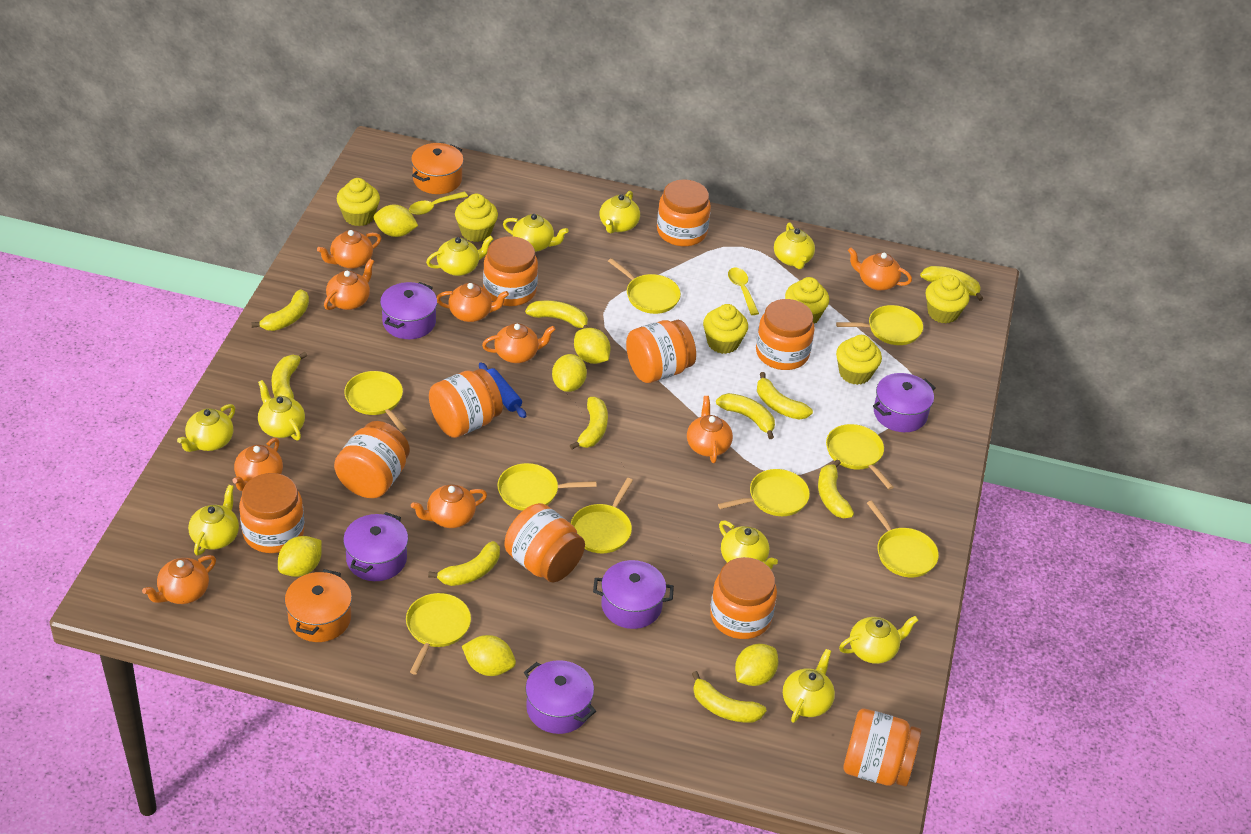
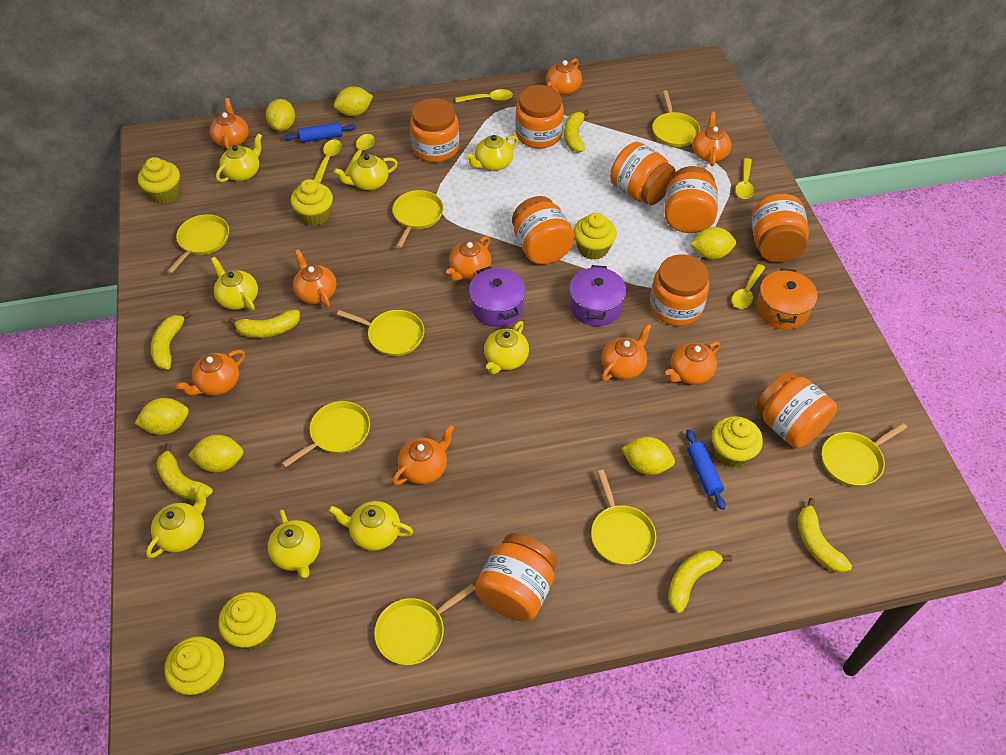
blue rolling pin: [479,362,526,418] = 1 -> [284,122,356,143] [686,429,725,510] = 2
orange jar: [239,473,305,553] [334,421,410,498] [429,369,503,438] [483,236,538,306] [505,503,585,582] [626,320,696,383] [657,179,711,246] [710,557,777,639] [756,299,815,370] [843,709,922,787] = 10 -> [410,98,459,162] [475,533,557,622] [512,196,575,265] [515,85,564,149] [610,142,676,205] [650,254,709,326] [664,166,718,233] [751,194,809,262] [756,371,837,448] = 9
orange pot: [285,569,352,642] [411,143,464,194] = 2 -> [756,268,818,330] = 1
purple pot: [343,512,408,581] [380,282,437,339] [524,660,596,734] [593,560,674,629] [873,373,936,432] = 5 -> [469,266,526,327] [570,265,626,326] = 2
yellow banana: [251,290,309,331] [271,351,307,399] [428,541,500,586] [525,300,589,328] [570,397,608,449] [692,671,767,723] [716,393,775,439] [757,372,813,419] [818,459,854,518] [920,266,984,301] = 10 -> [151,311,191,369] [156,443,213,501] [228,310,300,338] [564,110,589,153] [668,550,732,613] [798,498,852,573] = 6
yellow pan: [344,371,407,432] [406,593,471,675] [497,463,597,511] [571,478,633,553] [608,258,681,314] [718,469,810,516] [826,424,894,490] [836,305,923,345] [867,500,939,577] = 9 -> [167,214,229,274] [282,401,370,468] [337,310,424,356] [374,584,475,665] [392,190,444,248] [591,470,656,565] [652,90,700,147] [822,423,907,487] = 8
yellow spoon: [409,192,468,215] [728,268,759,315] = 2 -> [314,139,342,183] [345,134,375,176] [455,89,513,103] [732,264,766,309] [735,158,754,199] = 5
yellow teapot: [177,404,235,452] [188,485,239,555] [258,380,305,441] [426,236,493,276] [503,214,569,252] [599,191,640,233] [719,520,778,569] [774,222,815,269] [783,649,835,723] [839,616,918,664] = 10 -> [146,485,206,558] [211,257,258,311] [216,133,262,182] [268,509,320,579] [329,501,413,551] [334,154,398,190] [466,135,518,171] [484,321,529,374] = 8

